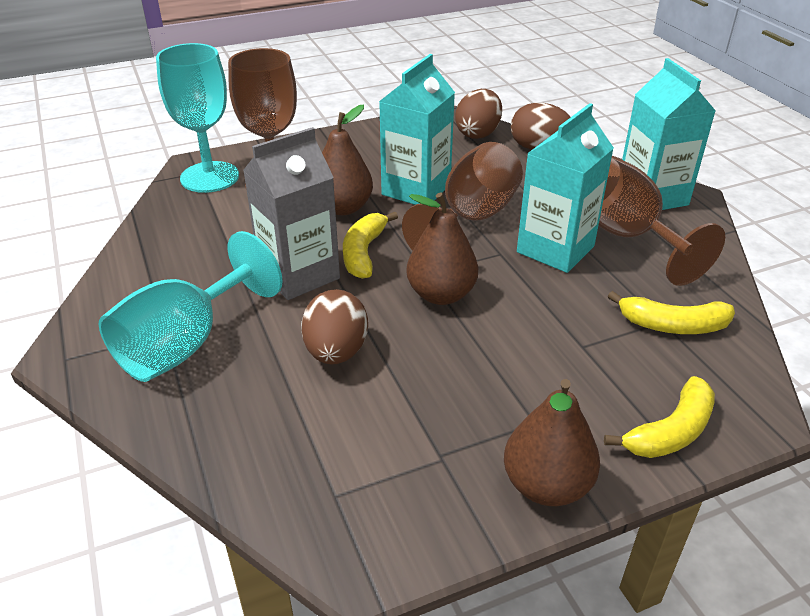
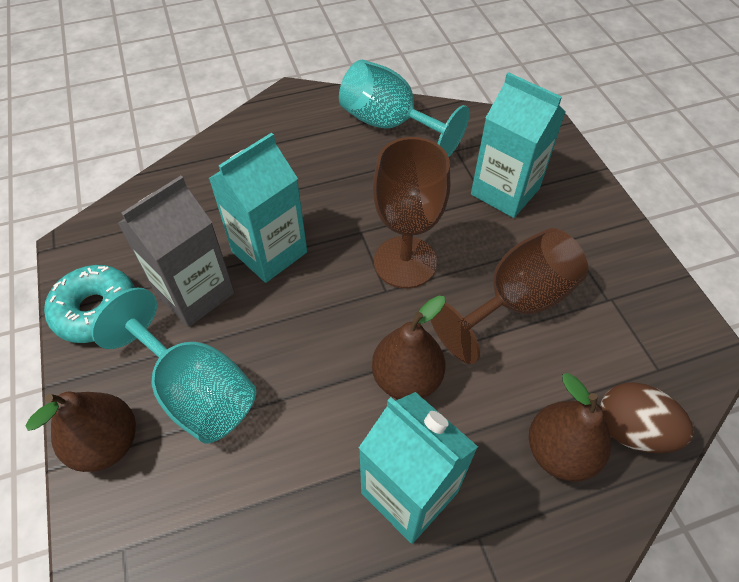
brown egg: [301,289,368,365] [455,89,502,139] [511,103,571,150] = 3 -> [600,382,694,453] = 1
brown goblet: [228,48,297,188] [402,142,523,250] [598,156,725,286] = 3 -> [373,137,450,289] [431,228,588,364] = 2
turquoise donut: none = 0 -> [44,265,135,343] = 1
yellow banana: [343,212,398,279] [604,376,715,458] [608,291,735,334] = 3 -> none = 0

